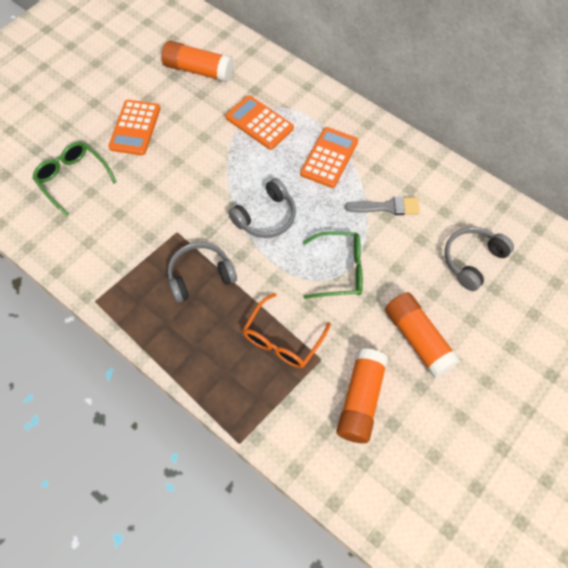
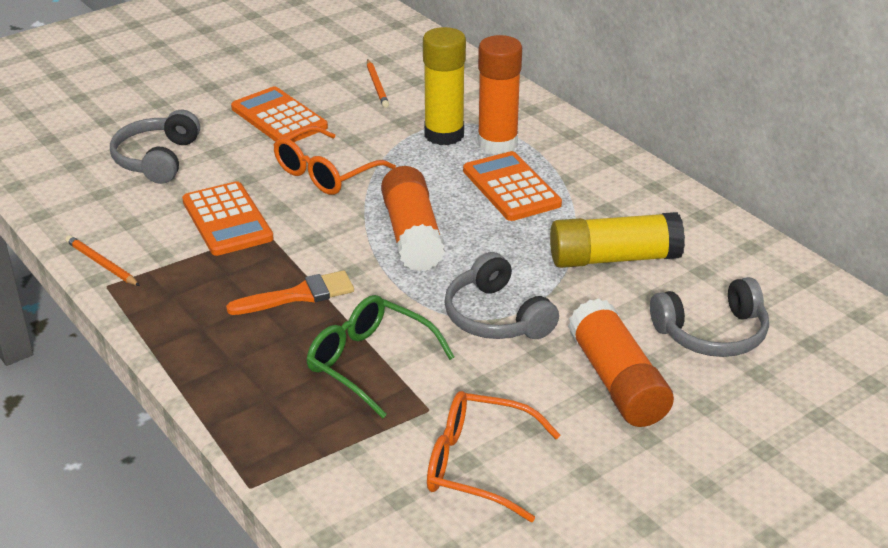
green glasses: [32,142,116,216] [303,232,363,299] = 2 -> [306,295,454,419] = 1
grey brush: [345,196,420,215] = 1 -> none = 0
orange brush: none = 0 -> [226,270,354,315] = 1
orange glasses: [243,293,331,368] = 1 -> [274,126,396,195] [427,391,560,522] = 2
orange pencil: none = 0 -> [65,235,140,286] [367,59,389,108] = 2
yellow glue stick: none = 0 -> [423,27,466,145] [550,212,685,268] = 2

